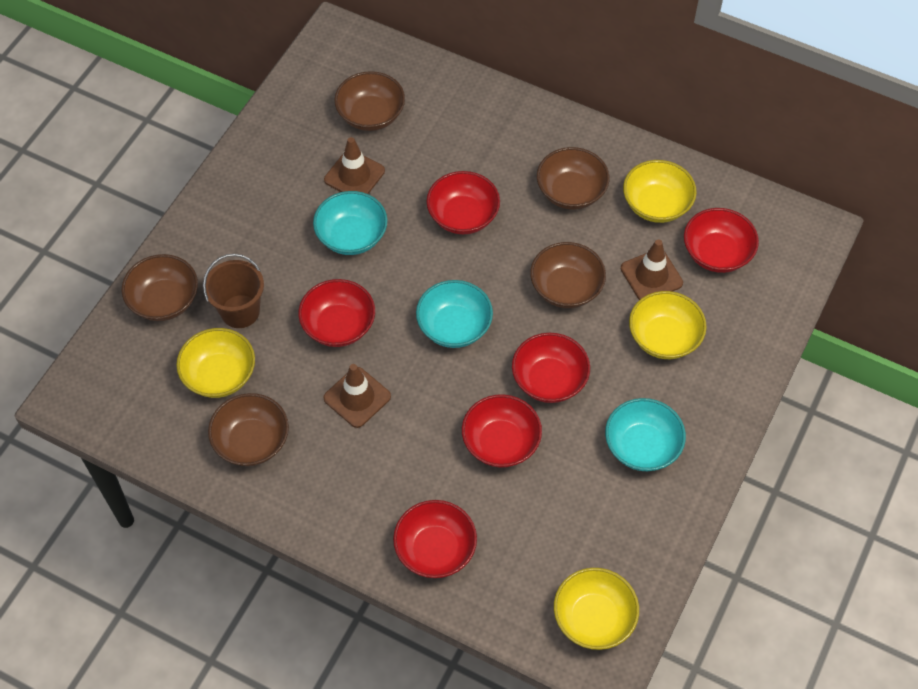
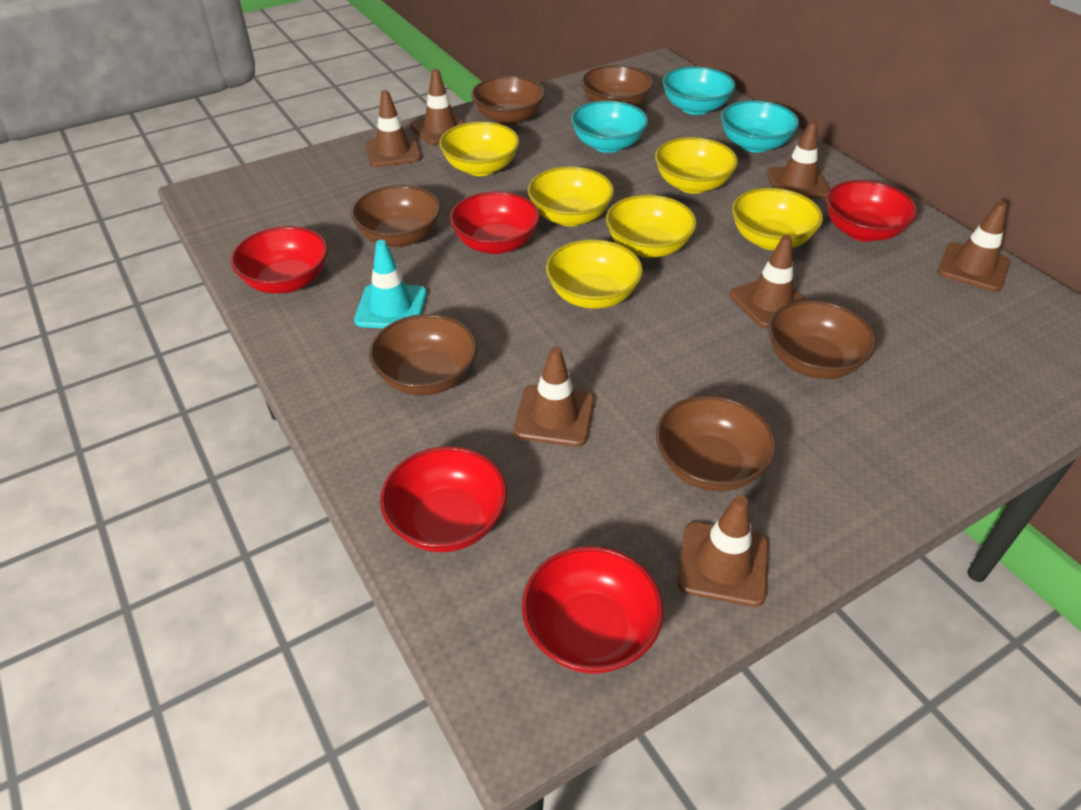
brown bowl: [122,254,198,321] [208,393,289,466] [334,71,405,131] [530,242,606,308] [537,147,610,210] = 5 -> [351,185,441,247] [369,314,477,395] [471,76,545,125] [581,65,653,106] [656,395,776,491] [768,300,876,379] = 6
brown bucket: [203,254,264,328] = 1 -> none = 0
brown traffic cone: [323,364,391,428] [324,137,385,194] [621,239,683,300] = 3 -> [365,90,421,167] [410,69,465,145] [514,346,594,447] [678,495,768,607] [730,235,806,328] [767,121,830,198] [937,201,1010,292] = 7
red bowl: [298,279,375,347] [393,500,477,578] [426,171,500,234] [462,394,542,468] [512,333,590,403] [684,208,759,273] = 6 -> [231,226,328,294] [380,446,507,552] [450,191,540,254] [522,546,664,674] [826,180,918,242] = 5
turquoise traffic cone: none = 0 -> [354,240,427,328] = 1
yellow bowl: [176,328,255,398] [554,568,639,650] [623,160,697,223] [629,291,707,359] = 4 -> [439,122,520,176] [528,166,614,226] [546,239,643,309] [606,195,697,258] [655,137,738,194] [732,188,823,250] = 6

